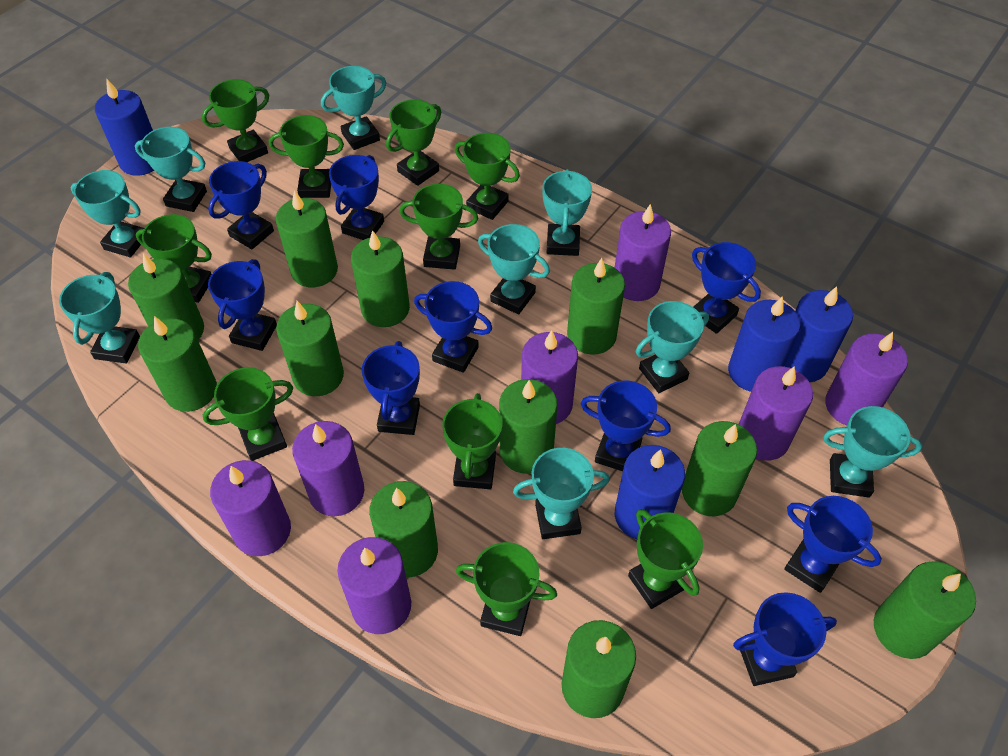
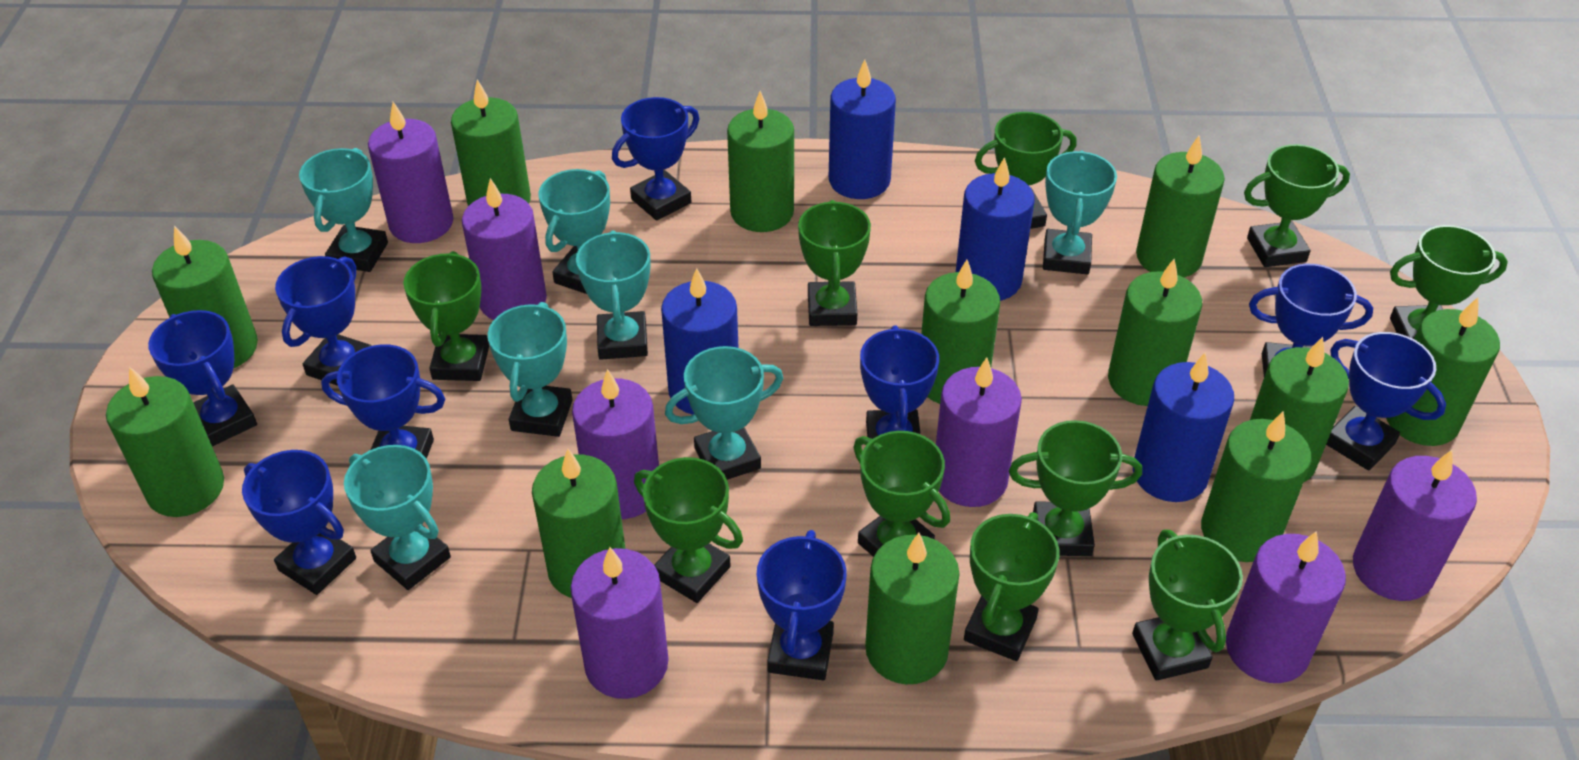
green candle: [128,253,204,340] [138,316,217,412] [276,190,338,287] [276,301,344,396] [351,230,410,327] [369,481,438,577] [499,379,557,474] [562,620,636,718] [567,258,625,354] [682,421,757,516] [874,561,976,659] = 11 -> [106,367,224,517] [152,225,258,368] [451,80,531,206] [532,449,625,598] [727,91,794,232] [865,533,960,684] [921,260,1000,404] [1108,259,1202,406] [1136,136,1225,278] [1201,412,1312,562] [1250,337,1349,482] [1386,298,1500,446] = 12
turquoise trophy: [59,272,140,363] [71,170,144,257] [135,127,207,212] [321,66,386,150] [478,224,550,314] [513,448,610,539] [542,169,592,256] [636,301,709,393] [823,406,922,498] = 9 -> [299,148,388,272] [344,445,451,590] [488,302,573,437] [539,169,610,294] [576,230,651,360] [665,346,783,480] [1043,151,1117,275] = 7

